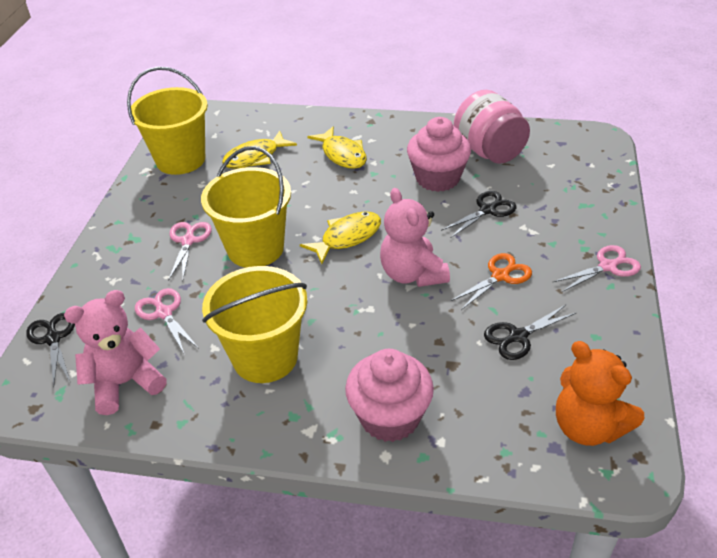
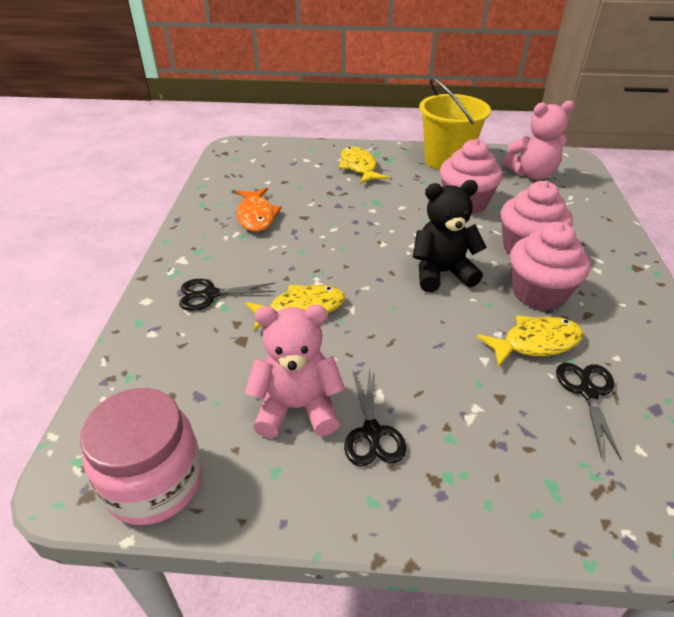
black teddy bear: none = 0 -> [413,180,487,292] = 1
orange fish: none = 0 -> [237,188,282,232] = 1
orange scissors: [451,253,532,310] = 1 -> none = 0
orange teddy bear: [556,341,644,446] = 1 -> none = 0
pink cupcake: [345,349,434,442] [407,117,471,192] = 2 -> [440,139,503,214] [501,181,573,254] [510,222,590,310] = 3
pink scissors: [135,288,199,355] [168,222,212,281] [552,245,641,292] = 3 -> none = 0
yellow bucket: [127,67,208,175] [201,146,291,268] [202,266,307,383] = 3 -> [419,78,491,170] = 1

